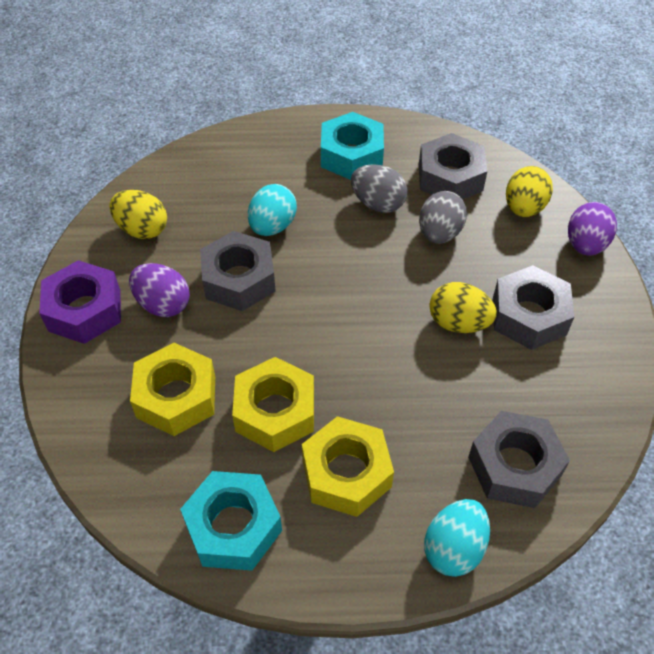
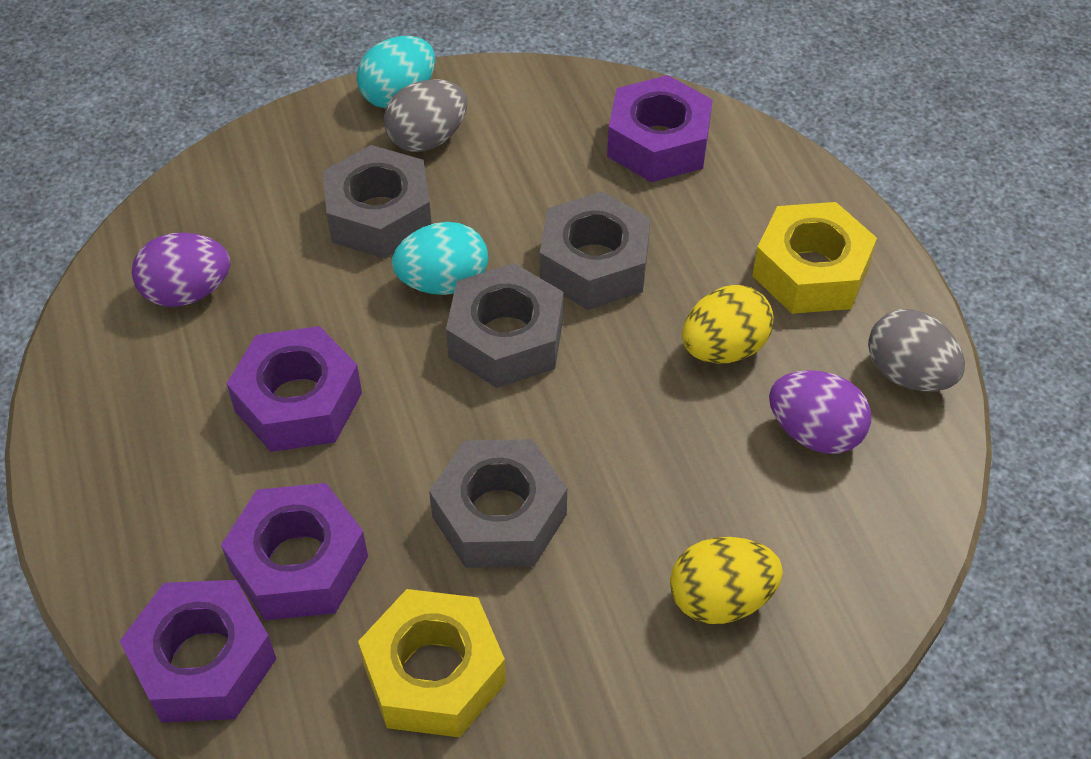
purple nut: [39,260,121,344] = 1 -> [119,580,276,722] [221,483,368,620] [226,326,362,452] [607,75,713,182] = 4
turquoise nut: [180,471,282,571] [321,112,384,180] = 2 -> none = 0
yellow egg: [109,190,167,239] [429,282,497,333] [506,166,553,217] = 3 -> [670,537,783,624] [682,285,774,363] = 2
yellow nut: [130,343,215,436] [232,357,314,452] [302,416,394,517] = 3 -> [358,589,506,737] [752,202,877,314] = 2

